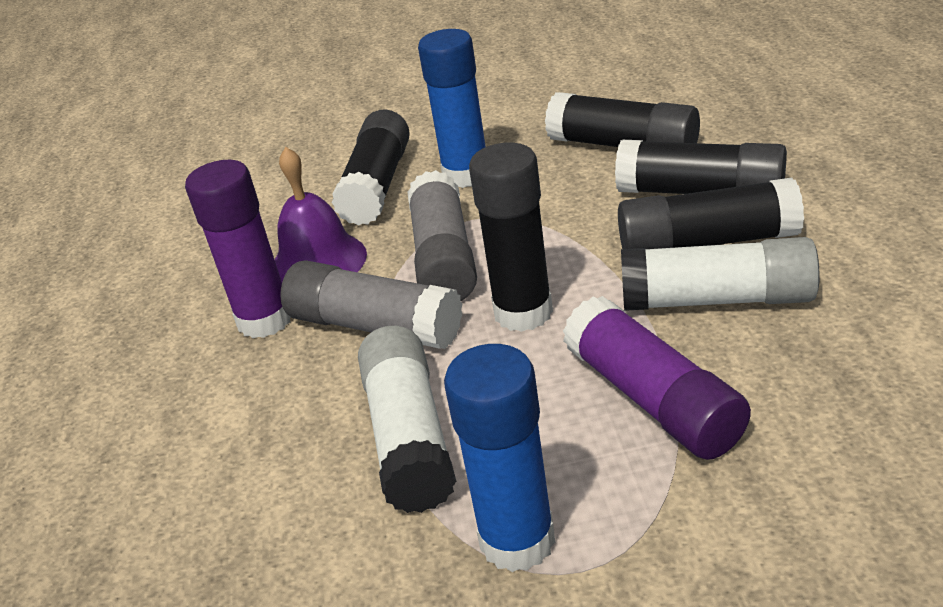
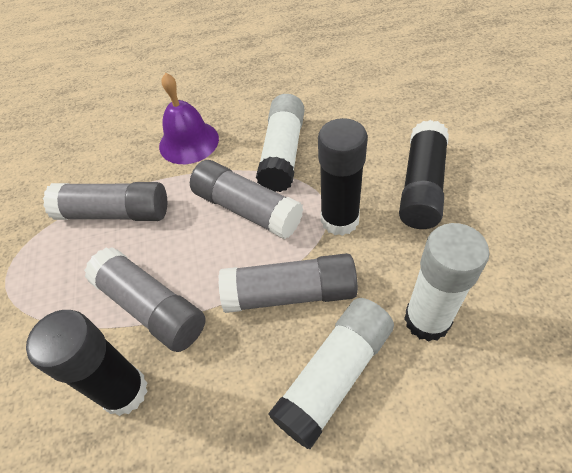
black glue stick: [331,109,410,226] [469,143,553,332] [545,92,700,147] [615,140,787,194] [618,178,804,249] = 5 -> [26,310,148,416] [318,118,368,236] [399,120,449,229] = 3
blue glue stick: [418,29,486,188] [444,344,555,572] = 2 -> none = 0
grey glue stick: [280,260,462,349] [407,170,477,301] = 2 -> [43,182,167,221] [84,247,206,352] [190,160,303,239] [218,253,358,313] = 4
purple glue stick: [185,160,291,338] [563,296,751,460] = 2 -> none = 0
white glue stick: [358,326,457,513] [621,237,820,311] = 2 -> [256,94,304,192] [268,298,394,449] [404,223,490,342] = 3

